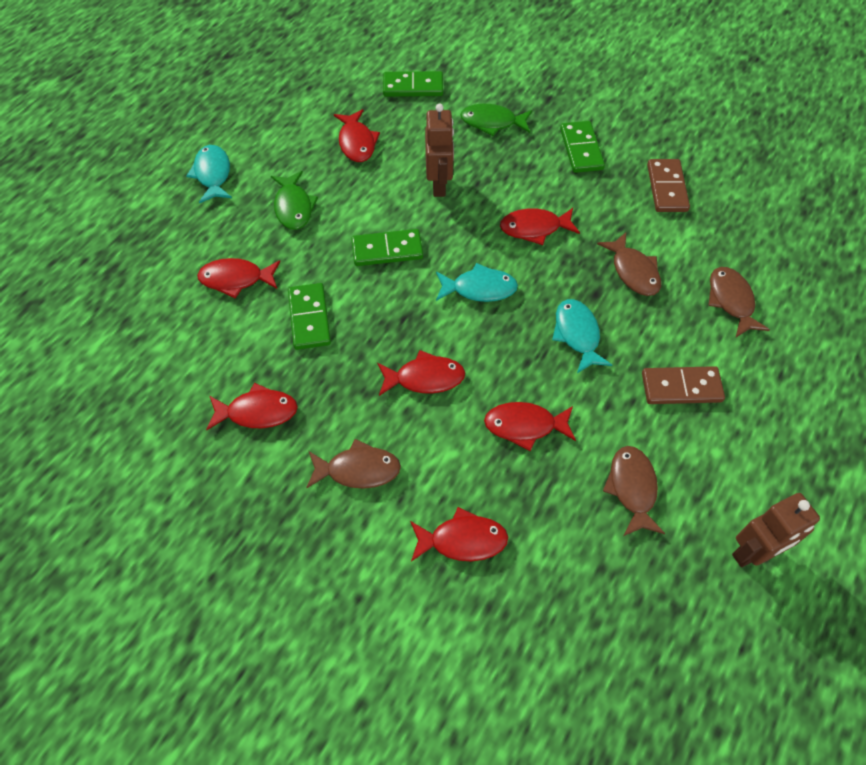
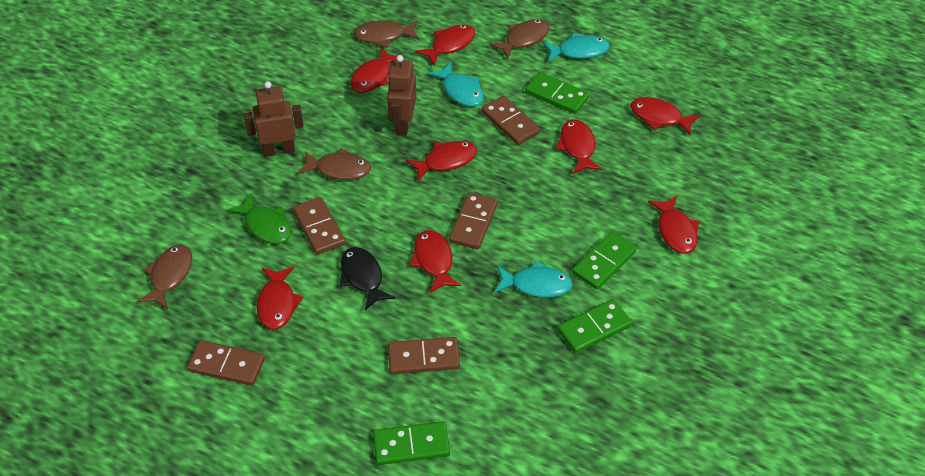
black fish: none = 0 -> [340,247,395,310] = 1
brown domino: [642,366,725,404] [647,159,690,212] = 2 -> [187,340,265,386] [293,197,346,255] [388,337,460,374] [449,192,498,249] [481,96,541,145] = 5
green fish: [271,171,318,230] [460,104,532,136] = 2 -> [227,193,291,244] = 1
red fish: [197,258,280,298] [206,383,298,430] [334,109,380,162] [377,350,465,396] [410,507,508,562] [484,402,576,451] [500,208,580,245] = 7 -> [257,266,303,330] [350,48,404,93] [406,141,477,182] [410,230,461,293] [415,24,475,65] [556,119,602,174] [630,97,700,135] [648,195,699,254] = 8

